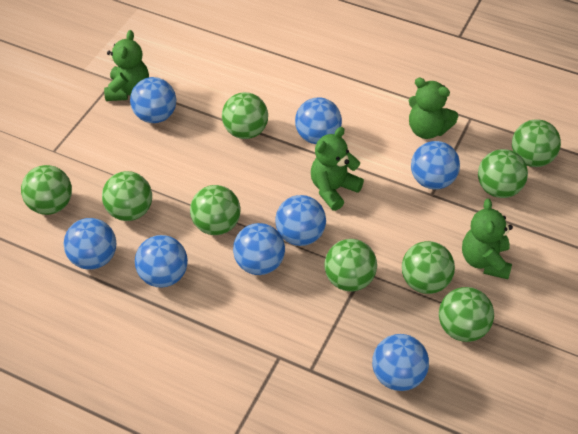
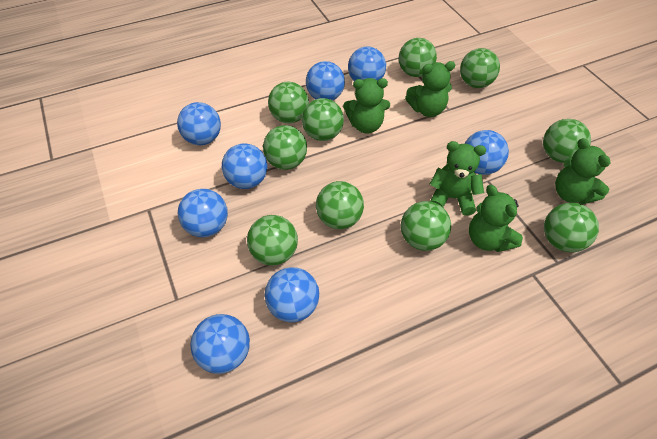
green ball: [21,165,72,215] [102,171,152,221] [190,185,241,235] [222,92,268,139] [324,239,377,292] [402,241,455,294] [439,287,494,342] [478,149,528,198] [512,119,561,167] = 9 -> [247,215,298,266] [263,125,307,170] [268,82,309,123] [302,98,344,141] [316,181,364,229] [399,38,437,77] [401,201,451,251] [460,48,500,88] [543,119,591,163] [544,203,599,252] = 10
green teddy bear: [104,30,149,101] [311,127,364,211] [409,78,458,139] [462,199,513,279] = 4 -> [343,78,390,134] [405,61,455,117] [430,141,486,216] [469,185,523,252] [555,138,611,204] = 5

